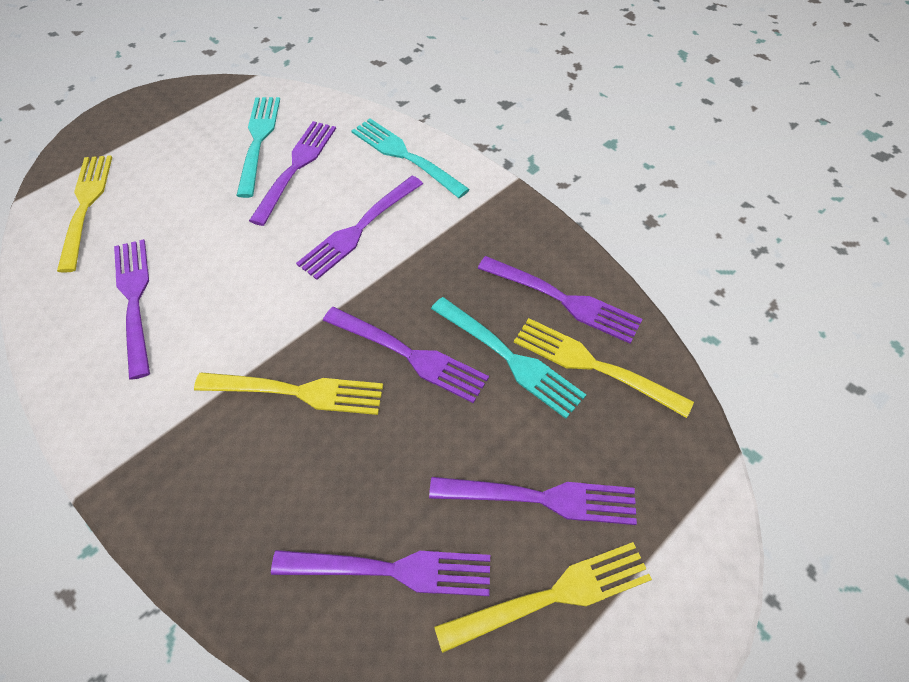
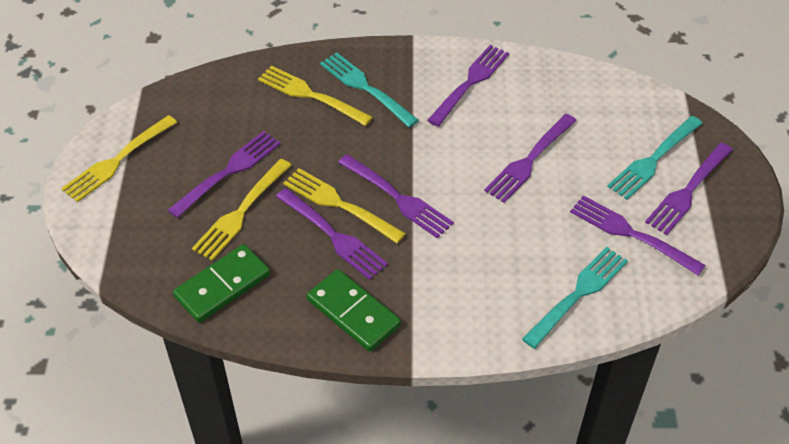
green domino: none = 0 -> [173,244,270,323] [307,269,401,352] = 2

